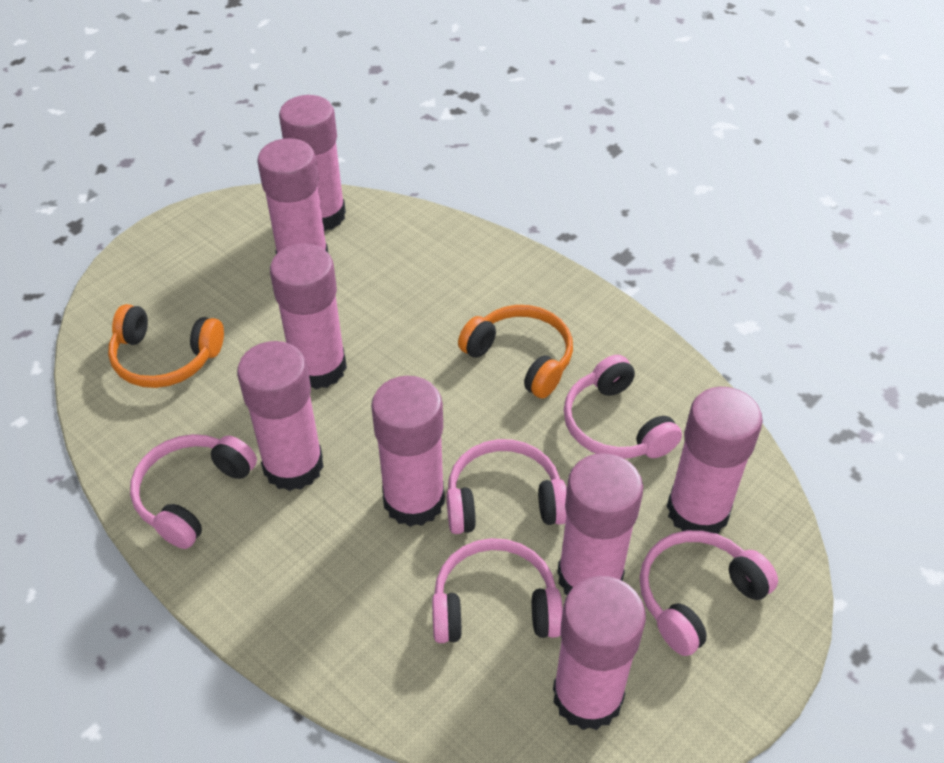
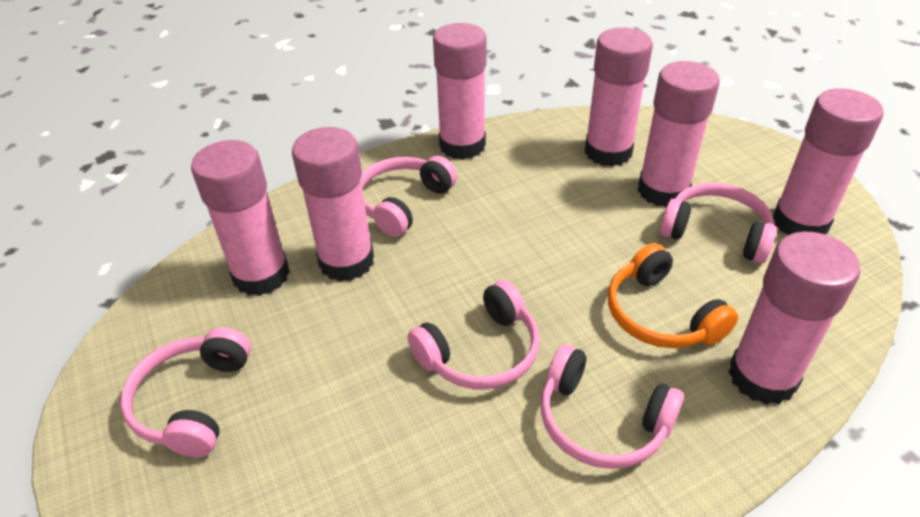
orange headphones: [108,304,224,388] [458,305,573,398] = 2 -> [608,243,738,348] = 1
pink glue stick: [237,341,324,491] [257,138,328,254] [270,243,347,390] [279,95,346,232] [371,376,445,527] [553,576,646,730] [557,453,643,595] [667,387,763,534] = 8 -> [191,140,290,296] [292,127,374,282] [433,23,487,160] [585,27,653,167] [638,61,720,207] [728,232,860,405] [773,88,884,235] = 7

